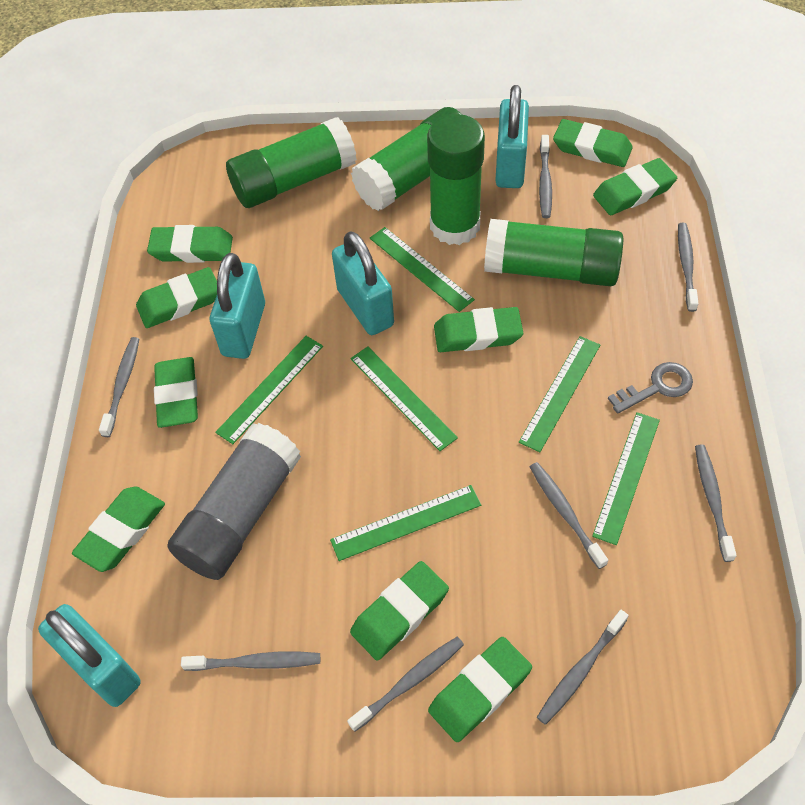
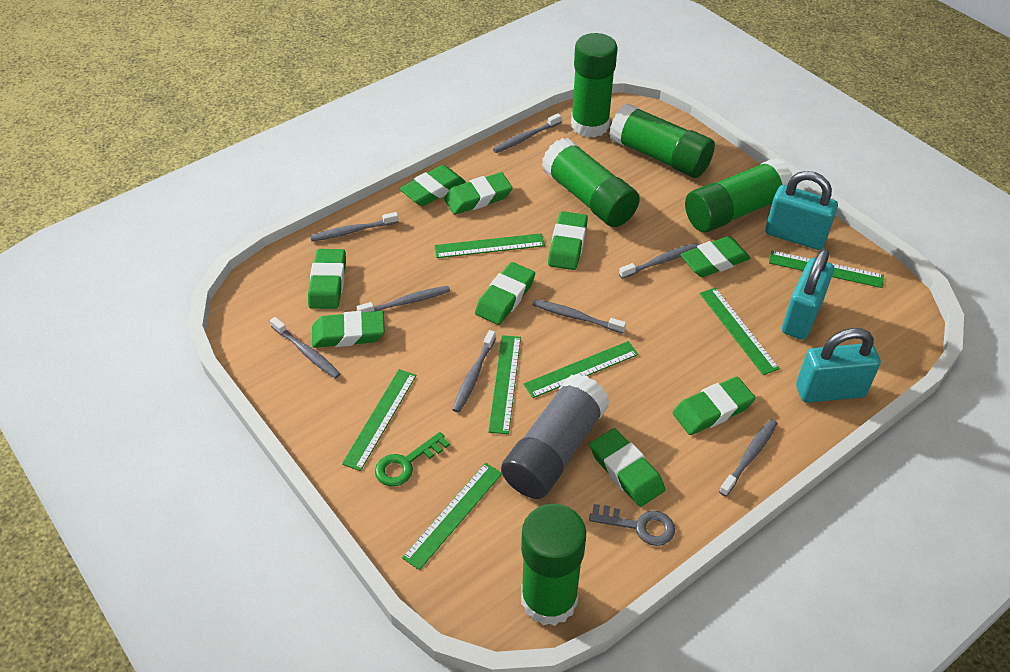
green glue stick: [226,117,357,208] [351,107,462,211] [427,114,485,245] [484,219,623,286] = 4 -> [521,504,586,626] [542,138,640,227] [571,33,618,138] [609,103,715,178] [685,158,792,232] = 5
green key: none = 0 -> [375,432,450,487] = 1
green ruler: [215,336,323,444] [330,485,481,561] [350,347,458,451] [370,227,475,312] [519,336,600,452] [592,412,660,545] = 6 -> [342,369,417,471] [402,463,502,570] [434,233,545,258] [488,335,521,434] [524,341,638,398] [700,288,780,375] [769,251,884,288] = 7
turquoise padlock: [38,604,141,707] [210,253,265,359] [332,231,394,335] [495,85,529,188] = 4 -> [766,171,838,250] [782,248,834,340] [796,328,881,403] = 3

